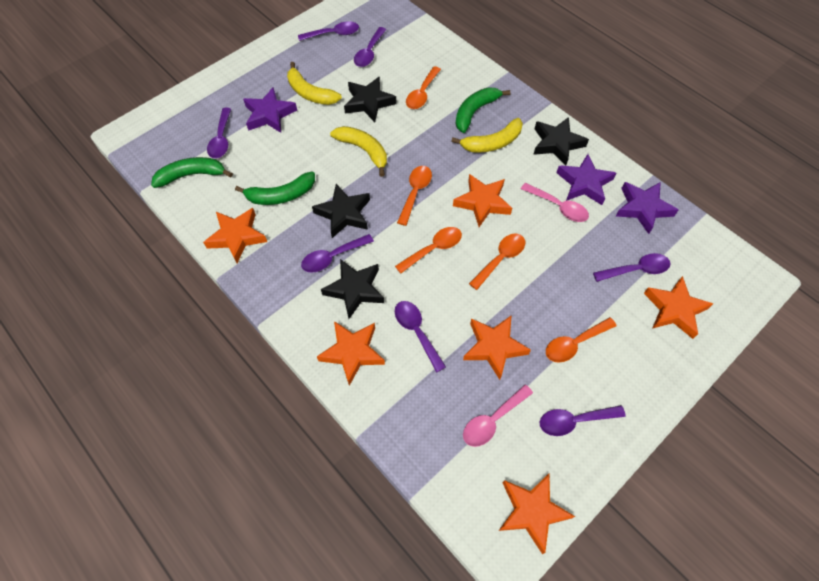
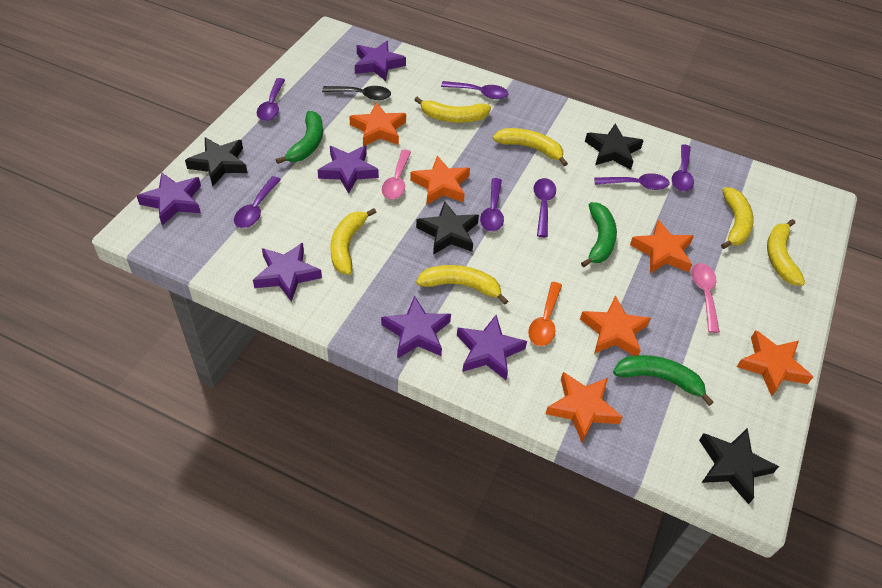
black spoon: none = 0 -> [322,86,391,100] = 1
orange spoon: [395,227,462,274] [397,166,432,226] [406,66,441,109] [469,233,525,290] [546,317,617,363] = 5 -> [528,282,562,346] = 1
purple star: [243,87,297,133] [556,154,616,205] [616,182,678,234] = 3 -> [137,172,201,225] [253,243,322,302] [318,146,379,194] [355,41,406,81] [381,295,451,358] [457,315,527,380] = 6
yellow banana: [287,62,342,105] [330,126,387,177] [451,118,523,153] = 3 -> [330,208,376,275] [414,97,491,123] [416,265,508,305] [493,128,568,166] [721,187,754,249] [767,219,805,286] = 6

